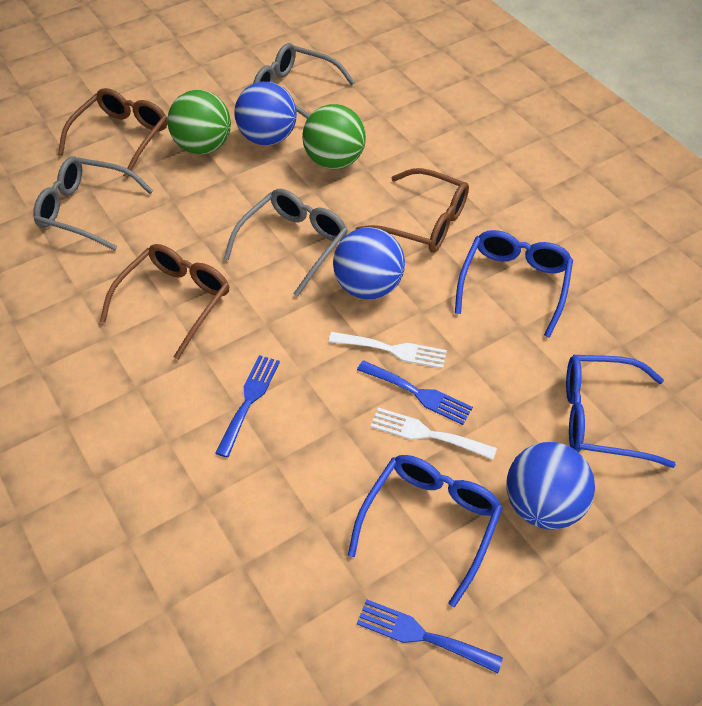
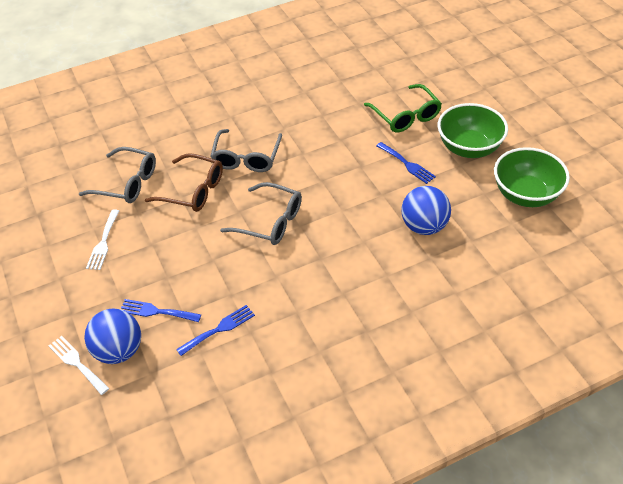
blue ball: [234,82,297,146] [333,227,405,299] [507,442,595,530] = 3 -> [84,309,141,364] [401,186,451,235] = 2
blue glasses: [348,455,503,607] [455,230,573,338] [566,355,676,468] = 3 -> none = 0
brown glasses: [58,88,168,178] [100,244,229,360] [356,168,469,252] = 3 -> [145,153,223,212] = 1
green ball: [167,90,231,154] [302,104,366,169] = 2 -> none = 0
green bowl: none = 0 -> [437,103,508,158] [494,147,570,207] = 2
green glasses: none = 0 -> [364,84,442,133] = 1

